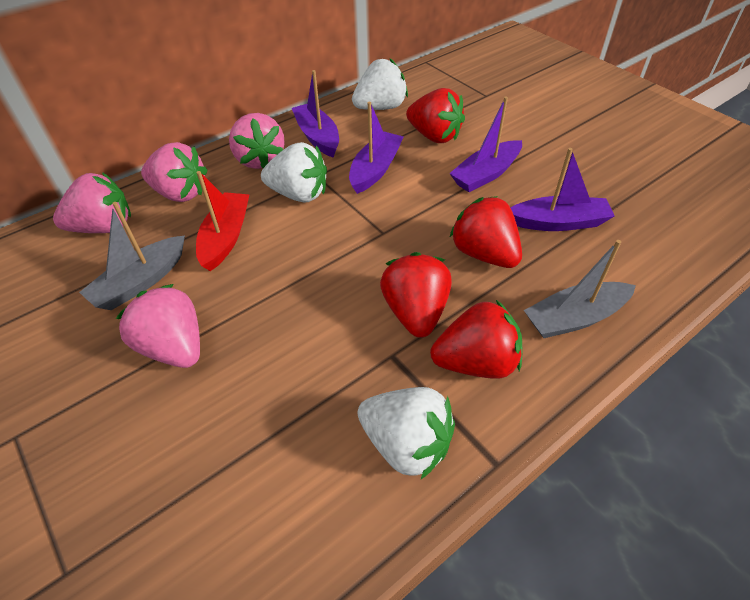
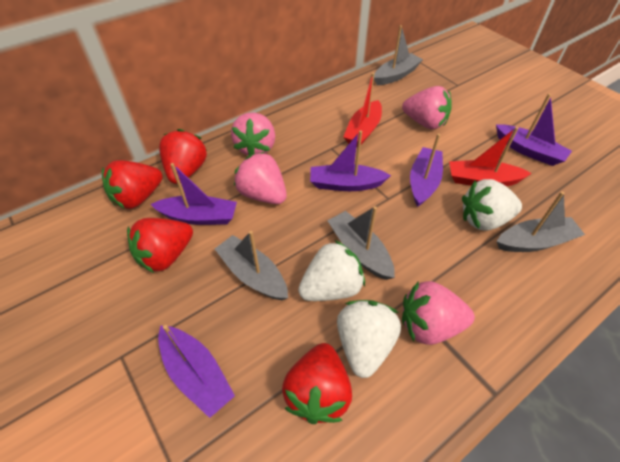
grey boat: [79,202,185,310] [524,240,636,338] = 2 -> [215,231,288,300] [327,206,395,280] [374,25,423,85] [497,191,585,252] = 4
purple boat: [292,70,339,158] [349,102,404,194] [449,97,522,192] [511,148,615,231] = 4 -> [151,163,237,225] [158,325,235,418] [310,131,391,191] [410,134,443,207] [496,94,572,166] = 5
red boat: [196,171,249,271] = 1 -> [343,73,382,147] [449,127,532,186] = 2

